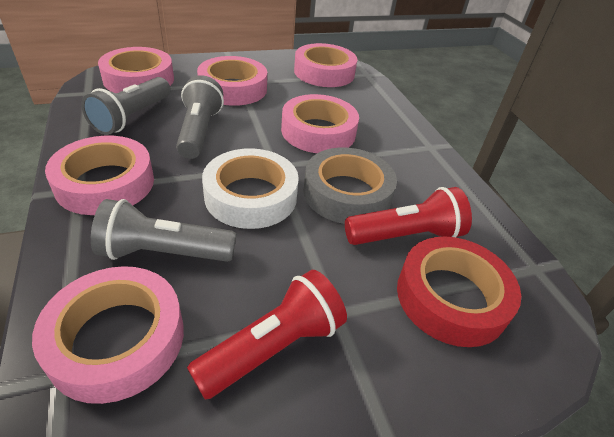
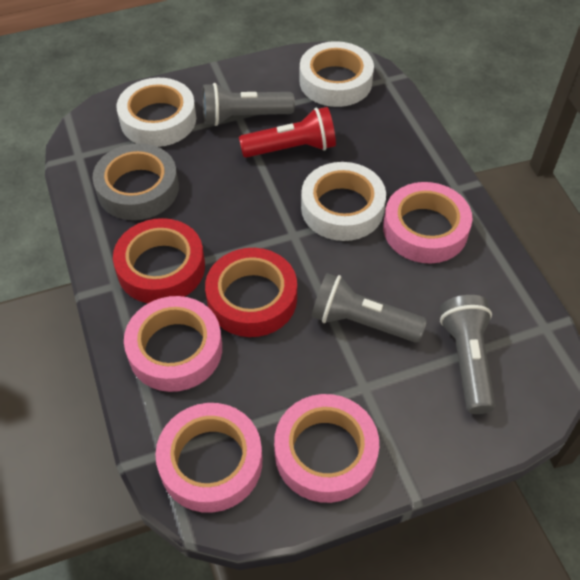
pink tape: [32,266,184,404] [45,136,154,215] [98,47,174,93] [197,56,267,106] [281,94,359,153] [294,43,358,87] = 6 -> [124,296,222,392] [155,403,262,513] [274,394,379,503] [383,182,472,263] = 4
red flashlight: [187,270,347,399] [345,187,472,245] = 2 -> [239,107,336,158] = 1
red tape: [397,236,521,347] = 1 -> [113,218,205,303] [205,248,297,337] = 2
white tape: [202,148,299,229] = 1 -> [116,78,196,147] [299,41,374,107] [301,162,386,241] = 3

